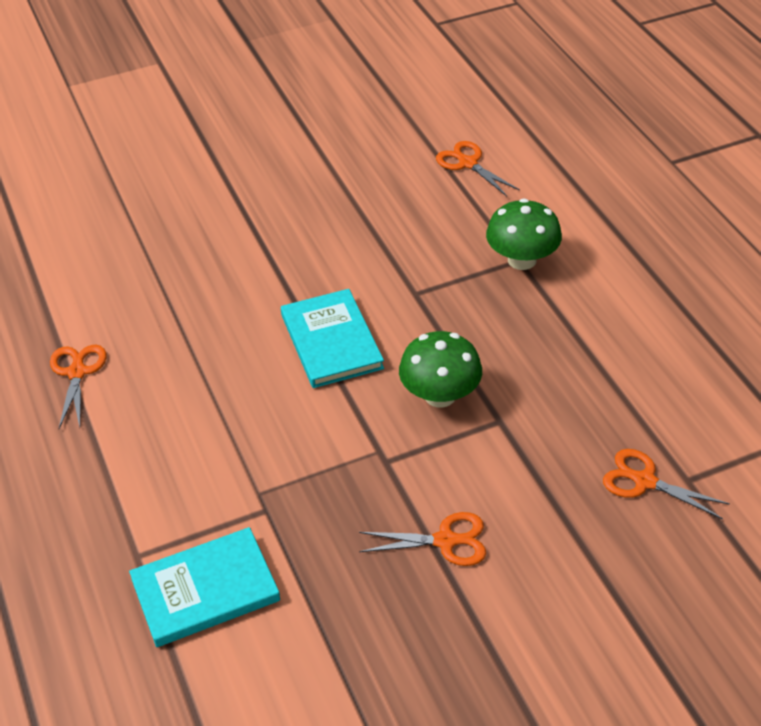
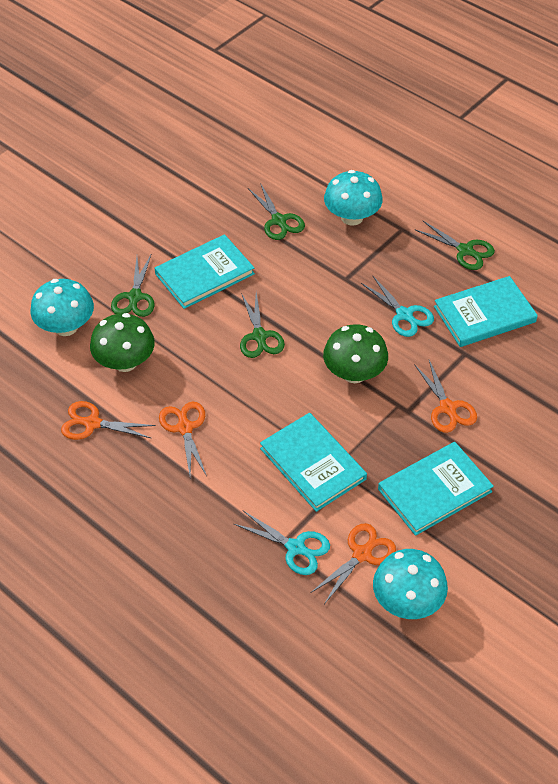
green scissors: none = 0 -> [111,255,155,317] [240,292,285,358] [248,183,305,240] [414,220,495,270] = 4
turquoise book: [129,527,280,647] [281,289,384,388] = 2 -> [155,234,255,309] [260,413,367,512] [378,442,494,536] [434,276,538,347] = 4
turquoise mushroom: none = 0 -> [30,279,94,336] [324,170,383,226] [373,549,448,619] = 3
turquoise scissors: none = 0 -> [234,511,330,575] [361,275,434,337] = 2

